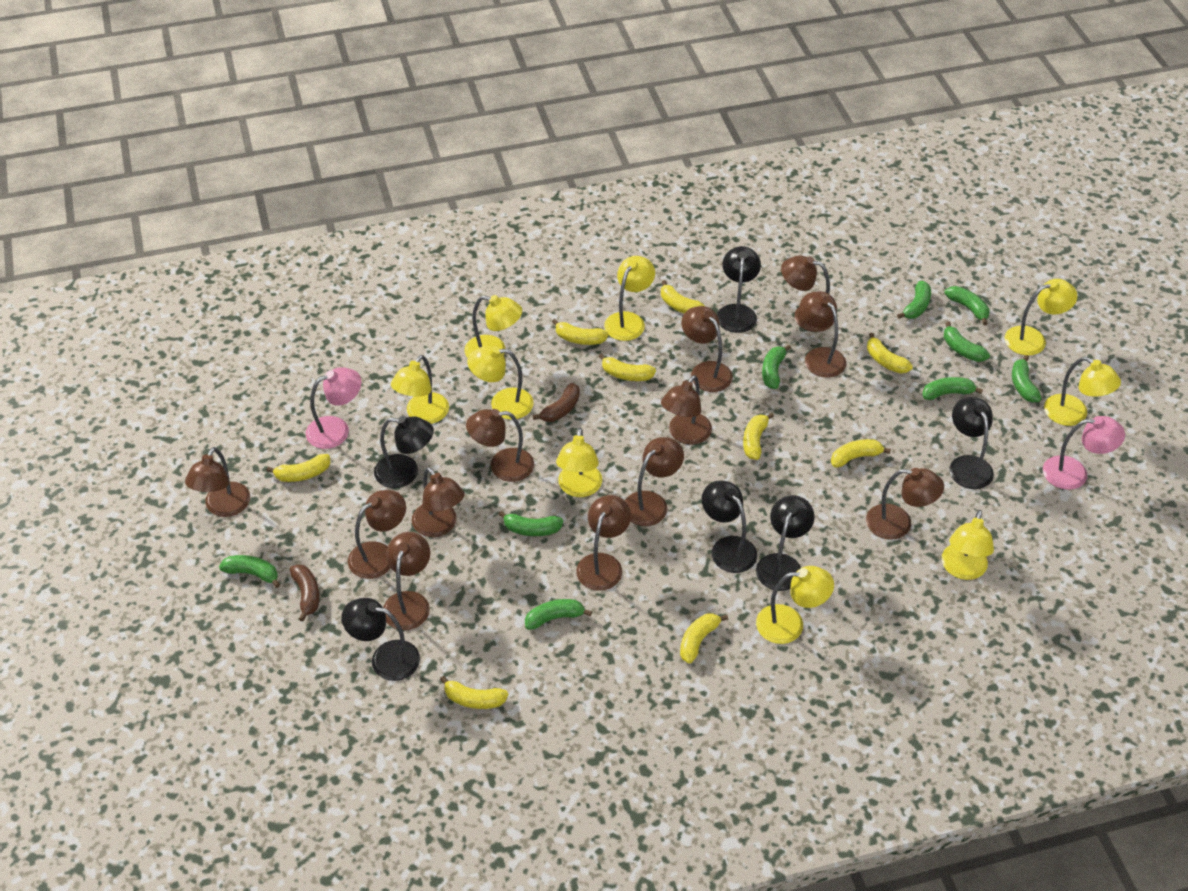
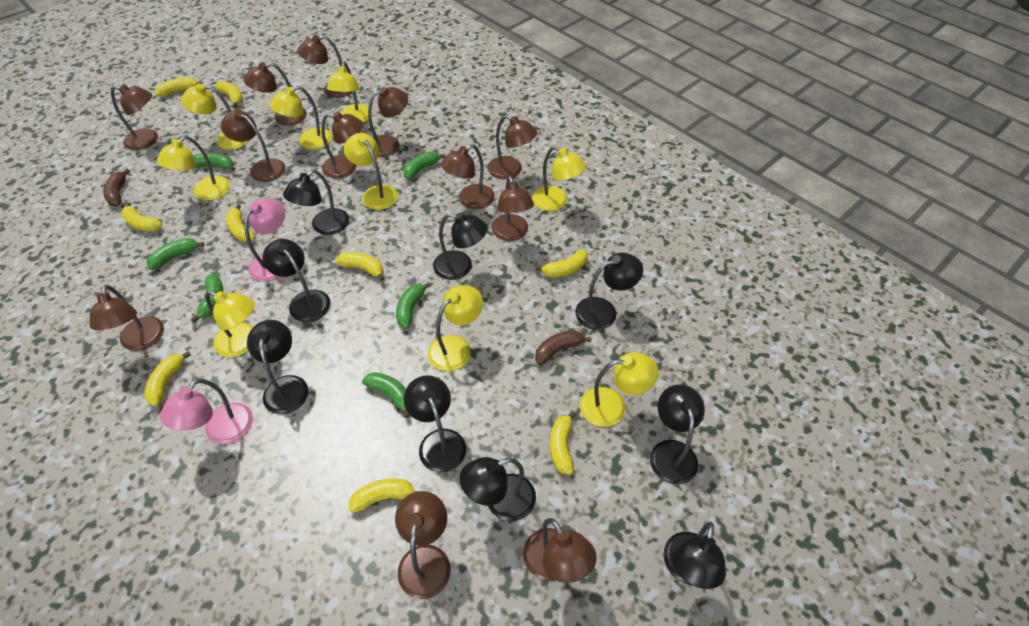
black lamp: [342,598,420,681] [374,416,434,488] [702,480,757,573] [717,246,761,333] [756,495,814,591] [950,397,994,489] = 6 -> [247,320,308,414] [262,239,330,322] [283,170,349,235] [404,375,466,472] [433,213,488,280] [460,457,536,521] [575,253,643,330] [650,384,705,484] [663,522,726,589] = 9
green banana: [219,555,280,588] [498,511,563,536] [525,599,592,630] [762,345,791,389] [897,281,931,319] [922,377,983,400] [944,322,990,362] [945,286,989,325] [1012,355,1042,403] = 9 -> [146,238,204,270] [191,274,223,323] [193,153,235,171] [362,372,410,418] [396,282,431,328] [403,151,446,179] = 6

